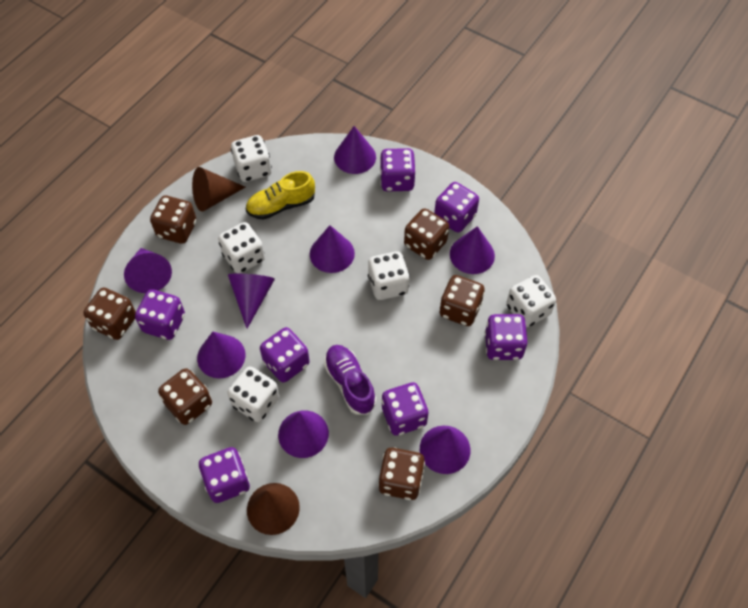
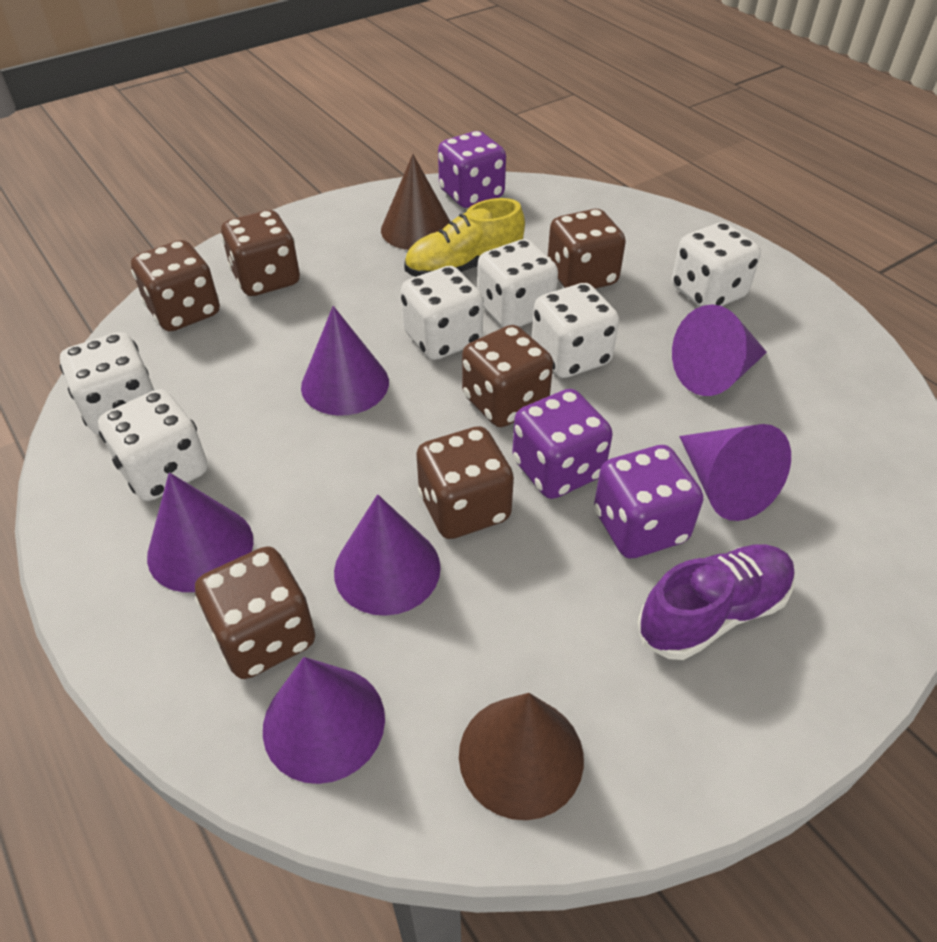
purple cone: [124,248,172,293] [197,332,246,378] [228,274,275,328] [278,410,329,458] [310,225,355,273] [334,126,376,174] [420,426,471,474] [450,226,495,274] = 8 -> [147,472,254,592] [263,657,385,784] [301,306,389,416] [334,494,441,616] [672,305,767,396] [679,424,791,521] = 6
purple dice: [135,289,185,340] [199,447,250,503] [260,327,310,382] [380,148,416,192] [382,382,429,436] [434,182,479,232] [485,314,528,360] = 7 -> [438,131,506,208] [512,389,613,499] [594,445,703,559] = 3
white dice: [218,222,265,274] [227,366,279,422] [231,135,272,182] [368,251,410,300] [507,275,556,328] = 5 -> [60,332,154,434] [98,389,208,501] [401,266,483,360] [477,239,558,327] [532,283,619,378] [672,222,761,307] = 6

